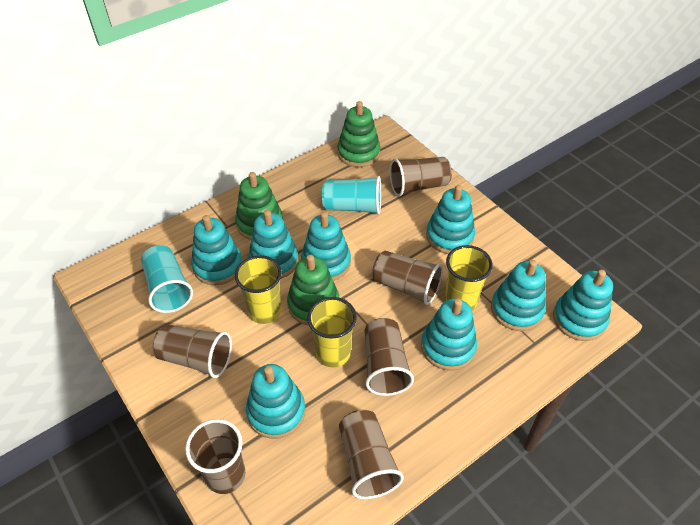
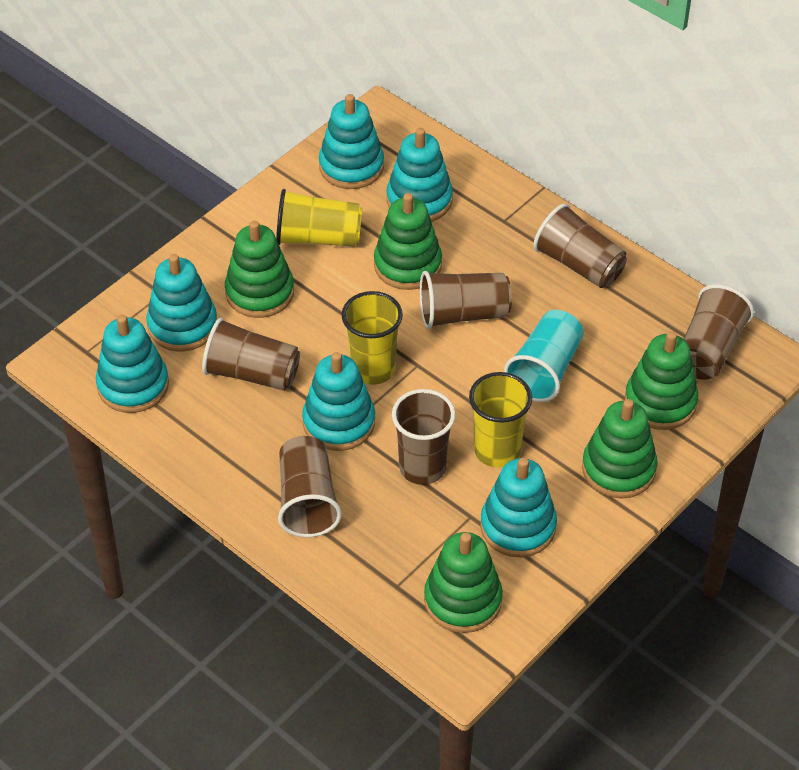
green stacking toy: [235,172,283,240] [287,255,340,326] [337,101,380,167] = 3 -> [225,221,294,318] [374,193,442,290] [424,532,503,633] [582,399,658,498] [625,331,699,430] = 5
turquoise cup: [141,245,193,313] [322,176,381,215] = 2 -> [504,310,584,402] = 1
turquoise stacking toy: [191,215,243,285] [246,364,305,439] [248,210,299,279] [301,212,351,281] [421,299,477,371] [426,185,475,254] [491,260,546,331] [553,270,613,341] = 8 -> [96,315,169,413] [146,254,217,352] [302,352,375,451] [319,94,384,189] [386,128,453,222] [480,458,557,557] = 6

